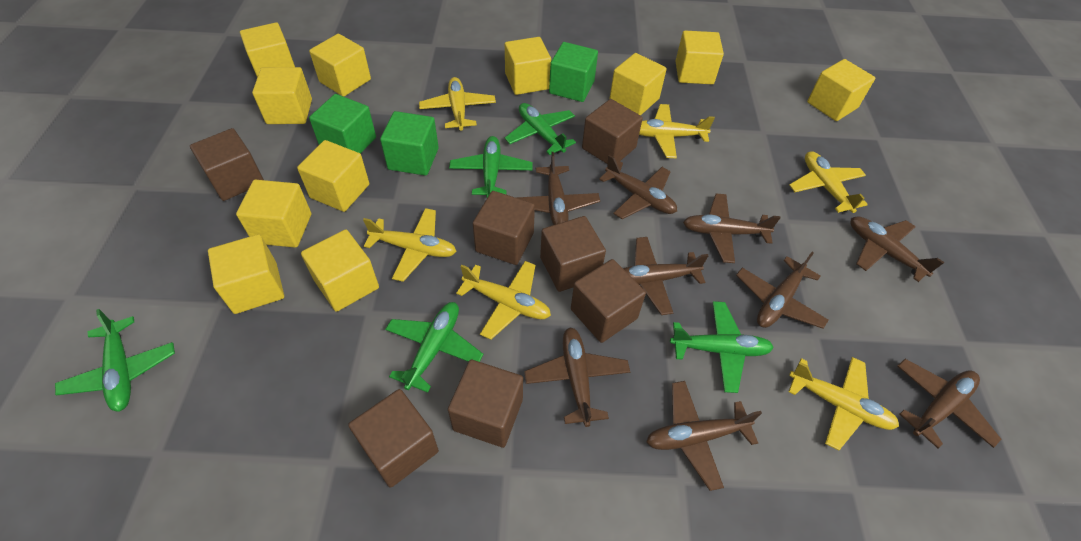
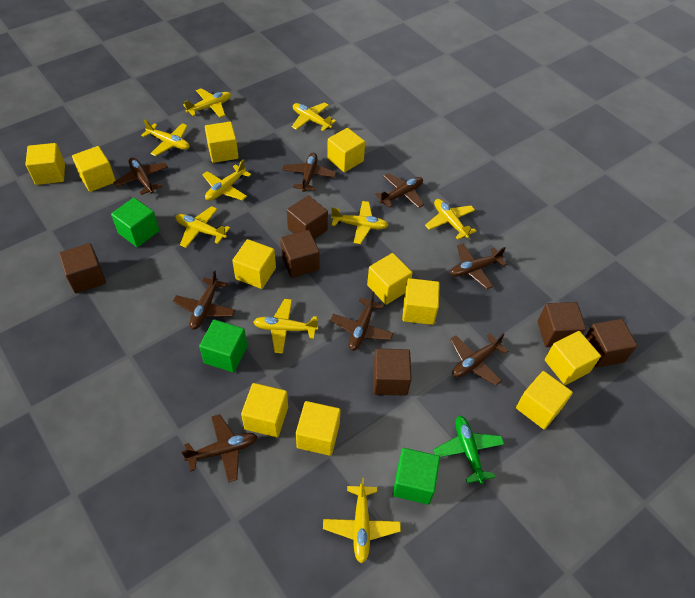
brown cube: [190,128,264,201] [348,389,439,488] [448,360,523,448] [473,191,535,265] [540,216,606,292] [571,259,646,343] [582,99,643,164] = 7 -> [59,243,106,293] [280,230,319,278] [287,195,328,239] [373,348,412,396] [538,302,586,347] [585,319,637,368] = 6
brown plane: [515,152,600,225] [524,328,630,427] [599,155,677,219] [623,237,709,315] [646,381,762,491] [683,193,781,263] [736,252,829,329] [850,216,944,282] [897,359,1001,449] = 9 -> [113,157,168,195] [173,270,235,330] [182,414,258,483] [282,153,336,192] [330,291,393,351] [375,173,424,208] [450,244,507,289] [450,333,508,386] = 8
green plane: [55,309,175,412] [385,302,483,393] [449,136,533,198] [505,103,576,155] [670,301,774,393] = 5 -> [433,416,504,484] = 1
yellow plane: [363,208,457,282] [419,77,496,130] [456,261,551,340] [639,104,715,158] [788,357,899,451] [789,151,868,213] = 6 -> [141,120,190,156] [176,206,230,248] [183,88,231,118] [202,159,251,201] [253,299,318,354] [292,102,336,131] [323,478,401,564] [331,201,388,244] [425,199,476,240] = 9

